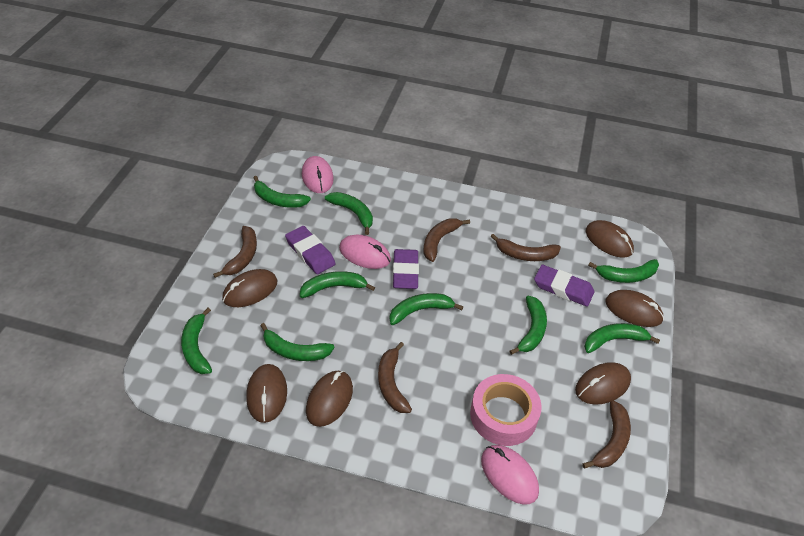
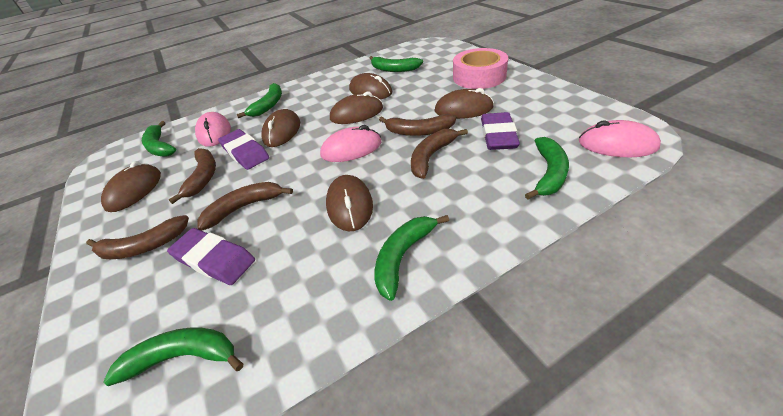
green banana: [181,308,212,374] [254,176,311,208] [260,323,335,361] [300,271,375,298] [325,192,373,235] [390,293,463,325] [509,296,547,355] [584,323,660,353] [588,259,659,283] = 9 -> [103,328,243,386] [142,121,176,157] [237,83,282,118] [370,56,423,72] [375,215,449,301] [525,137,569,199] = 6

